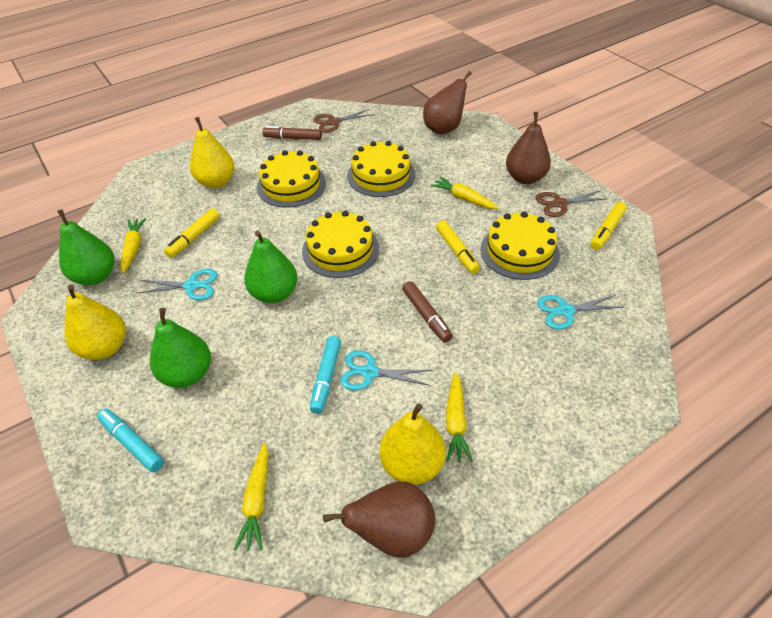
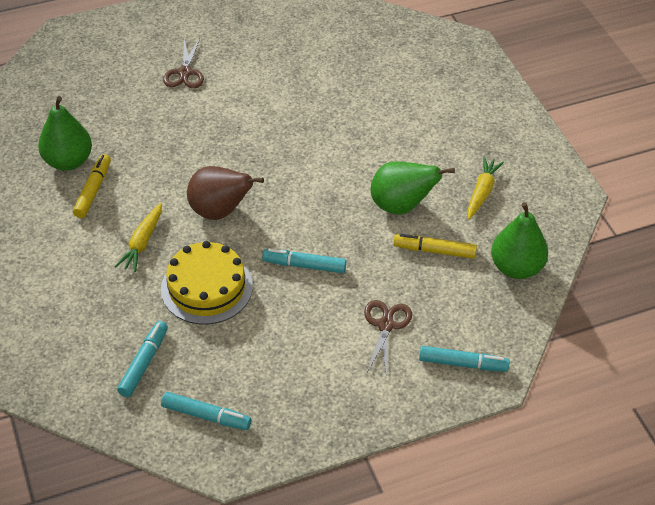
brown marker: [262,126,322,140] [402,281,453,343] = 2 -> none = 0
brown pear: [323,482,435,558] [423,71,472,135] [506,112,551,184] = 3 -> [187,166,264,220] = 1
turquoise marker: [97,409,164,472] [310,336,341,414] = 2 -> [117,321,168,397] [161,392,251,430] [262,249,346,273] [419,346,510,372] = 4
turquoise scissors: [136,269,218,300] [340,350,432,390] [537,295,624,330] = 3 -> none = 0
yellow cake: [257,150,326,208] [302,211,379,278] [347,141,415,197] [480,212,560,280] = 4 -> [161,241,253,324] = 1
yellow carrot: [120,218,147,273] [234,443,268,551] [431,177,499,209] [446,372,473,462] = 4 -> [115,203,162,272] [467,156,504,220] = 2
yellow marker: [164,208,220,258] [436,220,480,274] [591,202,627,250] = 3 -> [73,154,111,218] [393,234,477,259] = 2
yellow pear: [65,284,126,360] [190,117,234,188] [380,403,446,485] = 3 -> none = 0

